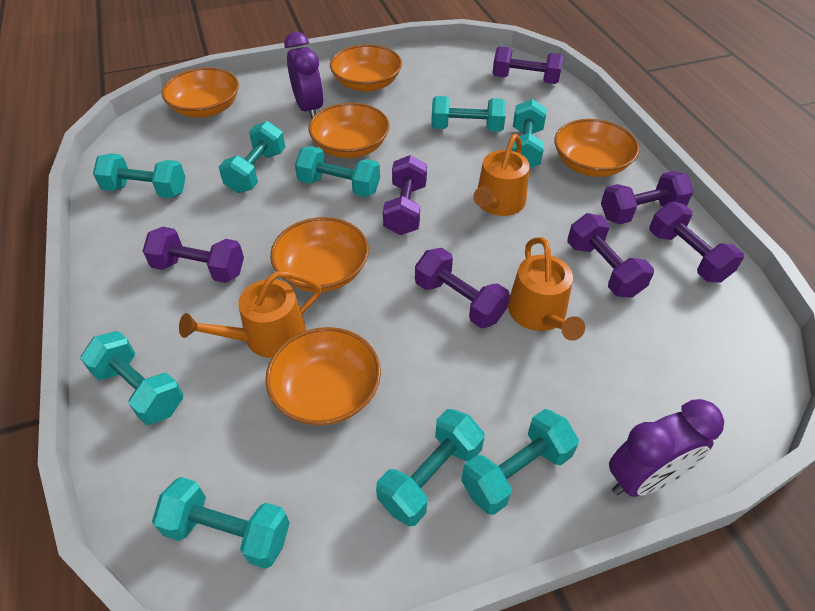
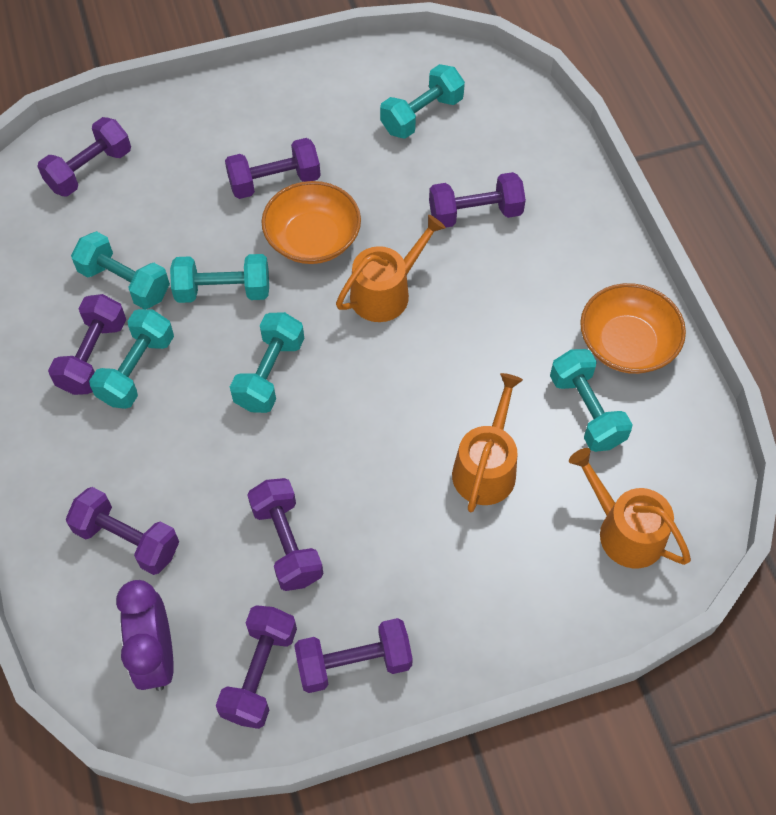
orange bowl: [161,67,239,118] [265,327,381,426] [270,217,369,292] [309,103,390,158] [330,44,402,92] [554,119,639,177] = 6 -> [262,181,361,264] [580,283,686,374] = 2
purple clock: [284,32,324,118] [609,399,724,497] = 2 -> [116,580,174,691] = 1
purple dumbbell: [143,227,244,283] [383,155,427,235] [415,248,510,328] [492,46,563,84] [567,213,654,298] [601,171,694,224] [650,202,744,283] = 7 -> [37,117,131,197] [48,294,126,395] [66,487,179,575] [216,605,297,729] [225,138,321,199] [247,478,323,591] [294,618,413,693] [429,172,526,228] = 8
turquoise dumbbell: [80,331,183,425] [93,153,186,198] [152,477,290,569] [219,121,285,193] [295,146,380,197] [376,409,484,526] [431,96,506,132] [461,409,579,515] [512,99,547,168] = 9 -> [71,231,170,309] [89,309,174,409] [170,254,269,303] [230,312,304,413] [380,64,465,139] [550,349,633,452] = 6

